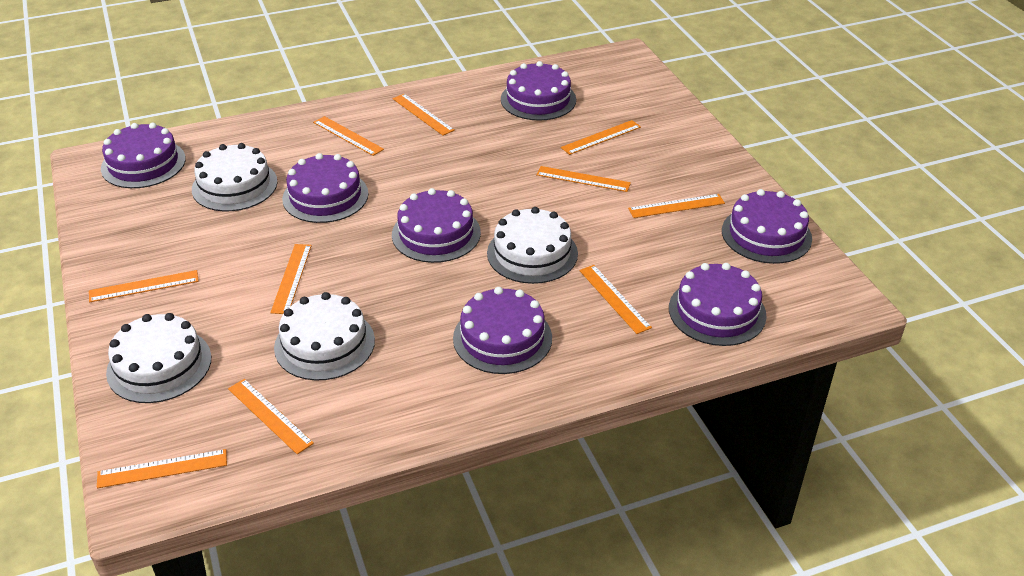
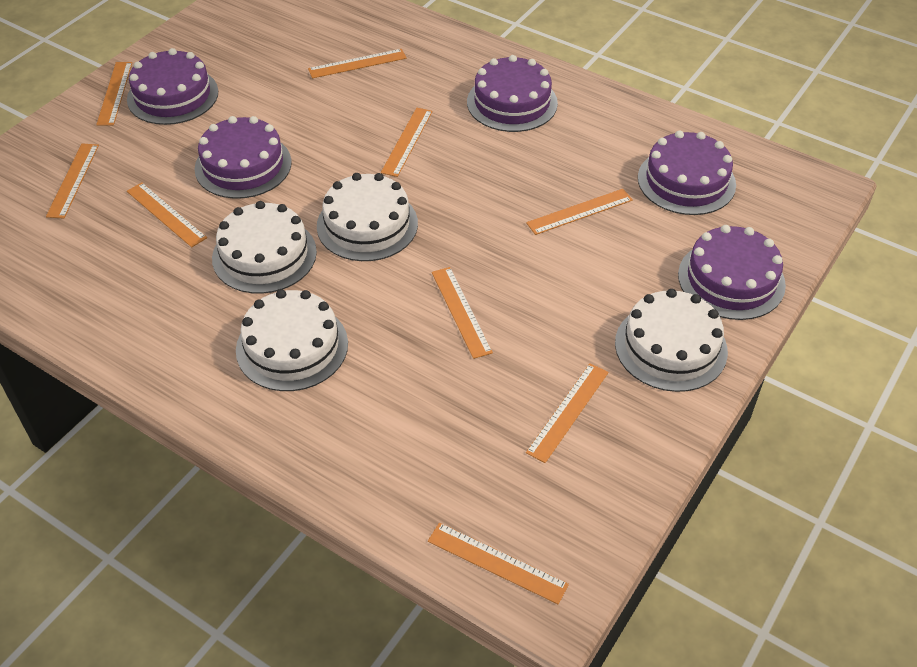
orange ruler: [89,270,199,302] [97,449,227,488] [228,379,314,454] [270,244,312,314] [313,116,384,156] [393,94,455,135] [536,166,631,192] [561,120,641,155] [579,265,652,334] [628,194,725,218] = 10 -> [46,144,99,219] [96,62,132,126] [127,182,207,247] [308,49,407,78] [381,108,433,177] [428,523,569,604] [432,267,493,359] [526,189,633,235] [526,363,608,463] = 9
purple cake: [101,123,186,188] [282,153,368,223] [392,188,481,263] [453,287,552,374] [501,61,576,121] [669,263,767,346] [722,189,812,264] = 7 -> [127,48,218,125] [194,116,292,199] [467,55,558,132] [638,131,736,215] [678,225,786,320] = 5

